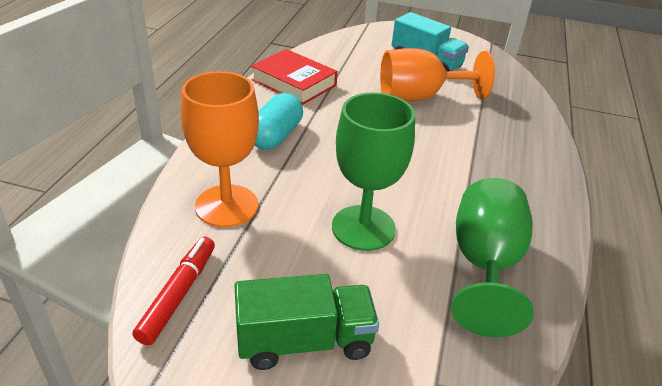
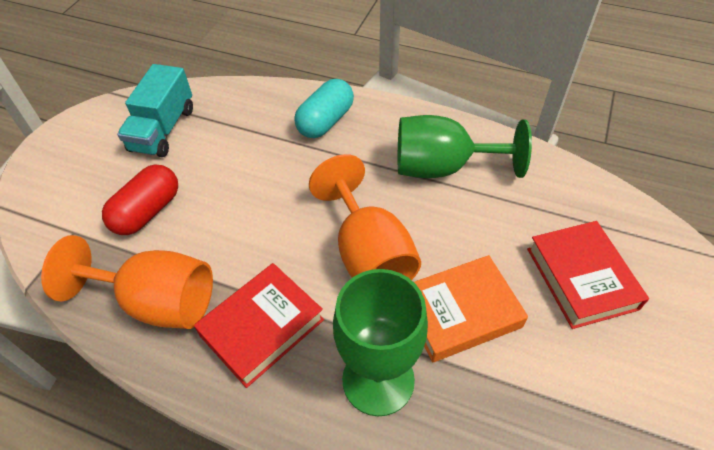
green truck: [234,274,379,370] = 1 -> none = 0
orange book: none = 0 -> [414,255,528,362] = 1
red book: [251,49,338,105] = 1 -> [194,263,324,388] [527,221,649,329] = 2
red capsule: none = 0 -> [102,164,178,235] = 1
red marker: [133,237,215,345] = 1 -> none = 0

